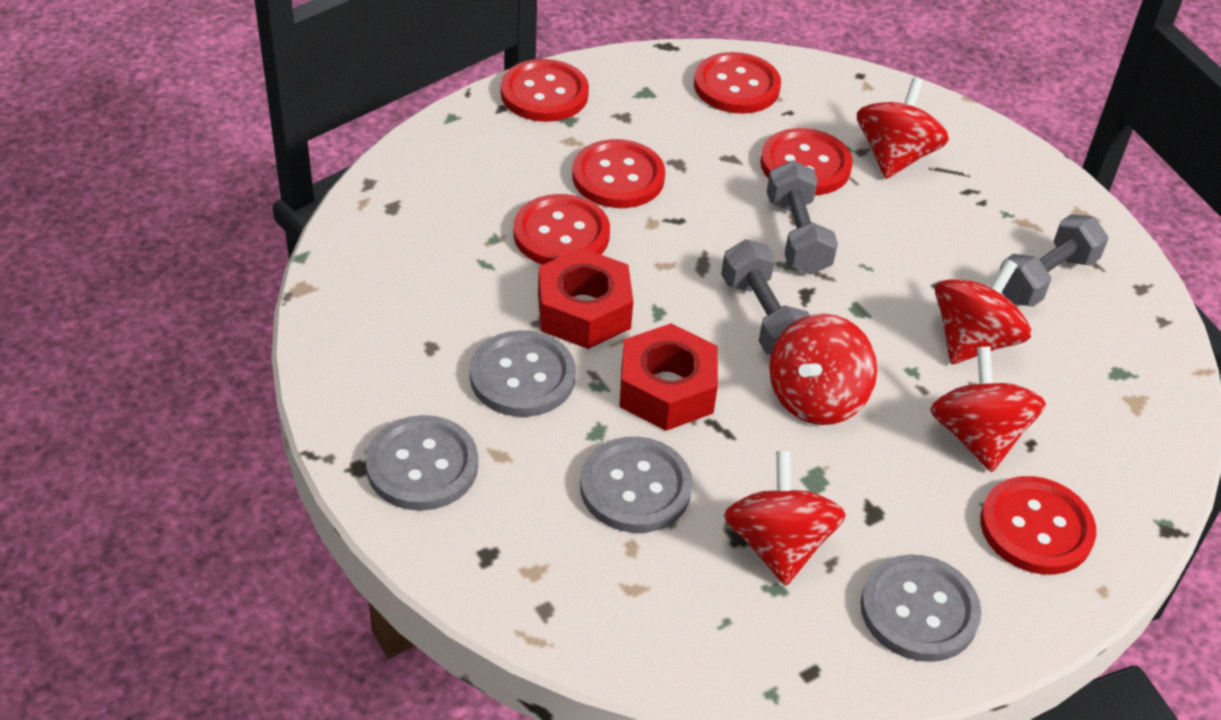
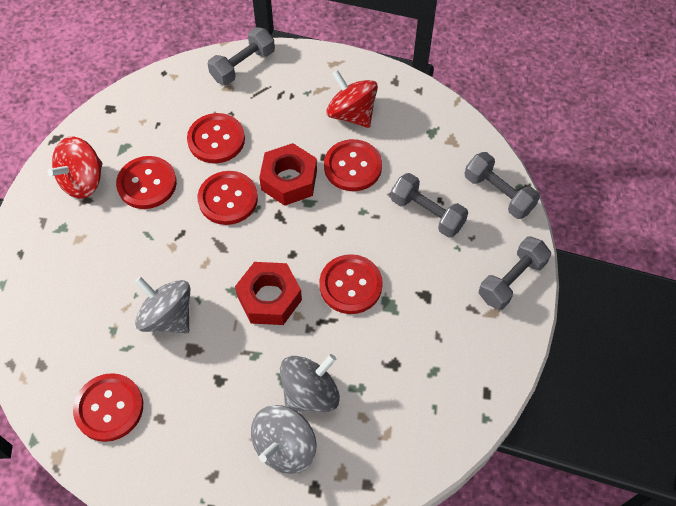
grey button: [366,415,478,511] [470,330,576,417] [580,437,693,533] [861,554,981,662] = 4 -> none = 0
grey dumbbell: [721,239,810,355] [767,160,838,275] [999,214,1108,307] = 3 -> [207,27,275,85] [391,173,468,238] [464,152,540,219] [479,236,551,310] = 4
grey spinning top: none = 0 -> [135,277,190,333] [251,405,317,474] [280,354,340,412] = 3
red spinning top: [724,451,846,586] [769,313,877,425] [857,78,949,179] [930,347,1046,472] [935,259,1031,364] = 5 -> [48,137,103,199] [326,70,378,128] = 2

